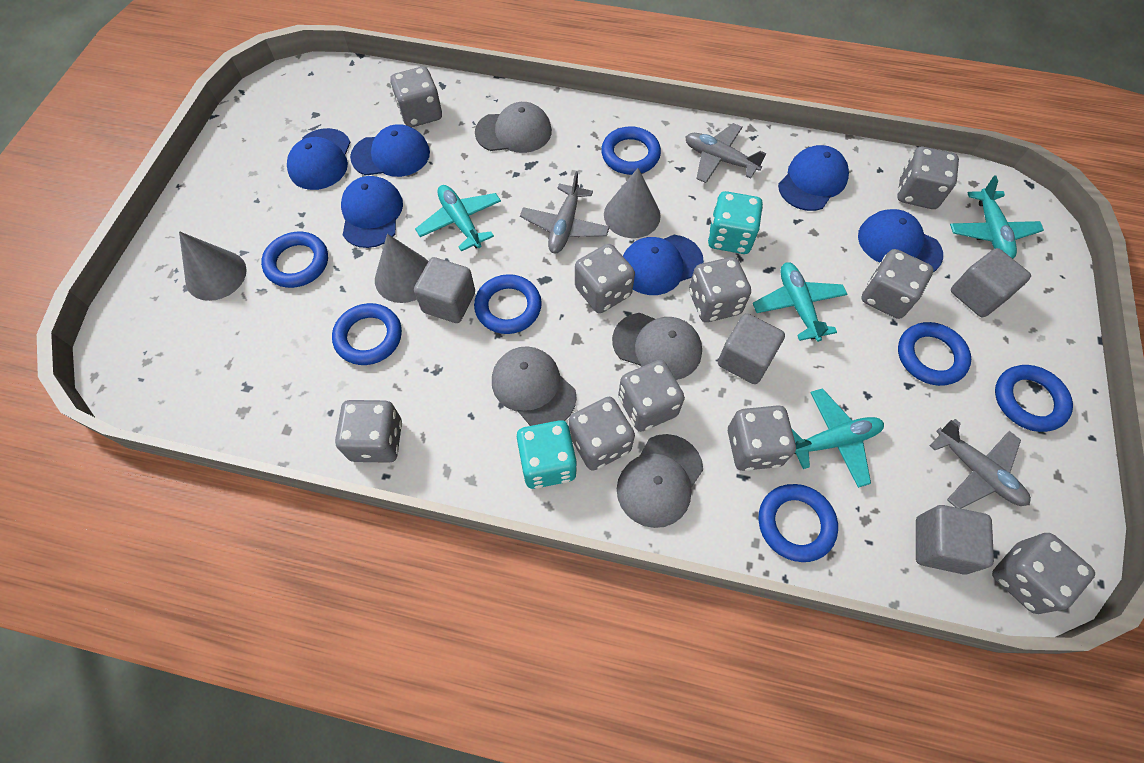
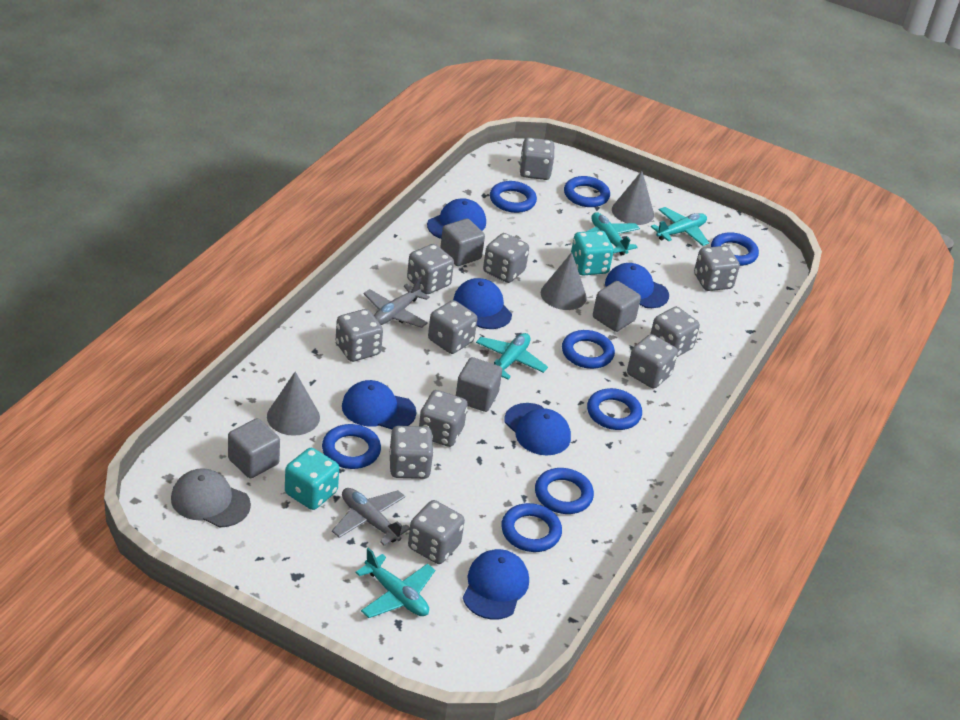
blue ring: [261,232,328,288] [332,303,402,365] [474,274,542,334] [601,126,661,175] [759,484,838,562] [898,322,971,386] [995,365,1073,432] = 7 -> [322,424,381,469] [490,181,537,213] [501,503,562,552] [535,468,594,514] [562,330,615,369] [564,176,610,207] [587,388,642,430] [711,232,759,266] = 8
grey cap: [475,102,552,153] [492,346,577,426] [612,313,702,380] [617,434,703,528] = 4 -> [171,468,251,527] = 1
grey dice: [335,400,402,463] [390,67,442,127] [569,397,635,471] [575,244,635,313] [618,360,685,432] [689,257,751,322] [728,405,796,471] [861,249,933,319] [897,147,959,209] [992,533,1095,614] = 10 -> [336,309,383,362] [390,426,434,479] [407,244,454,294] [408,500,465,564] [419,390,468,447] [428,300,477,354] [483,233,529,283] [520,138,554,180] [627,334,678,388] [650,307,700,357] [694,246,740,291] = 11
grey plane: [520,171,610,253] [685,123,767,183] [930,419,1031,509] = 3 -> [332,488,410,545] [364,276,430,328] = 2

